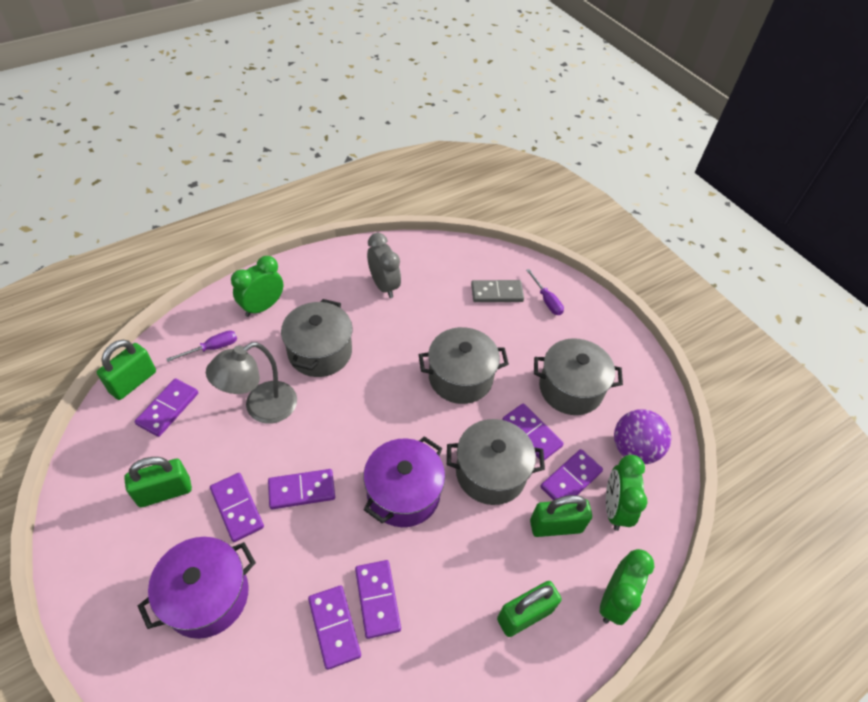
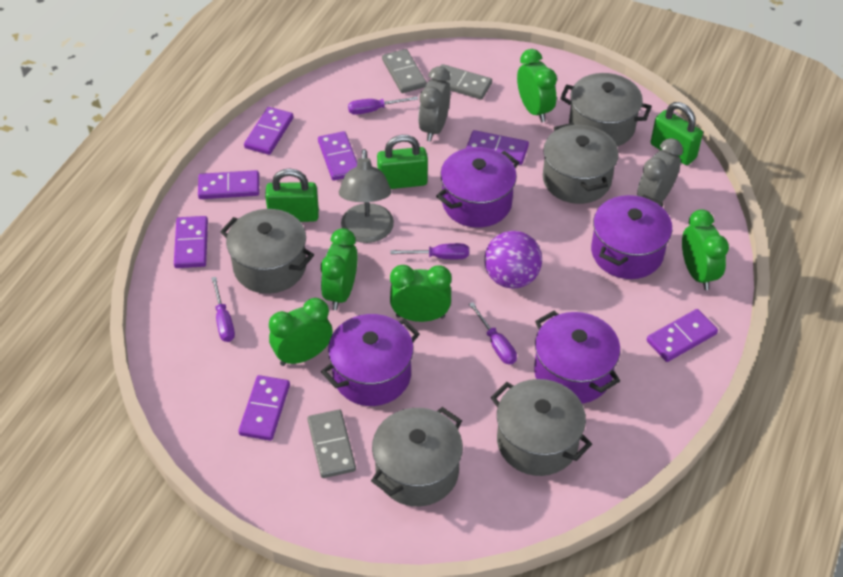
green clock: [231,256,284,317] [600,549,655,625] [606,455,648,531] = 3 -> [269,298,333,366] [321,228,357,310] [390,265,452,322] [517,49,557,122] [682,209,729,290] = 5
green padlock: [97,340,156,400] [124,457,192,507] [497,581,562,637] [530,495,592,537] = 4 -> [265,169,319,222] [377,135,428,189] [651,102,703,165] = 3
grey clock: [367,233,401,298] = 1 -> [418,66,451,142] [637,138,683,202] = 2
grey domino: [471,280,524,302] = 1 -> [308,410,356,478] [382,49,427,93] [440,64,492,100] = 3
grey pot: [281,299,352,377] [419,327,509,404] [447,419,545,505] [534,338,623,415] = 4 -> [220,209,314,294] [371,407,463,506] [491,379,592,476] [543,123,619,204] [560,73,652,147] = 5
purple pot: [138,537,256,639] [363,436,445,527] = 2 -> [321,314,420,406] [436,147,519,228] [534,311,620,404] [591,195,672,279] = 4
purple screwdriver: [166,330,237,362] [526,269,564,315] = 2 -> [211,277,235,342] [348,96,418,115] [390,243,469,259] [469,302,517,364] = 4

